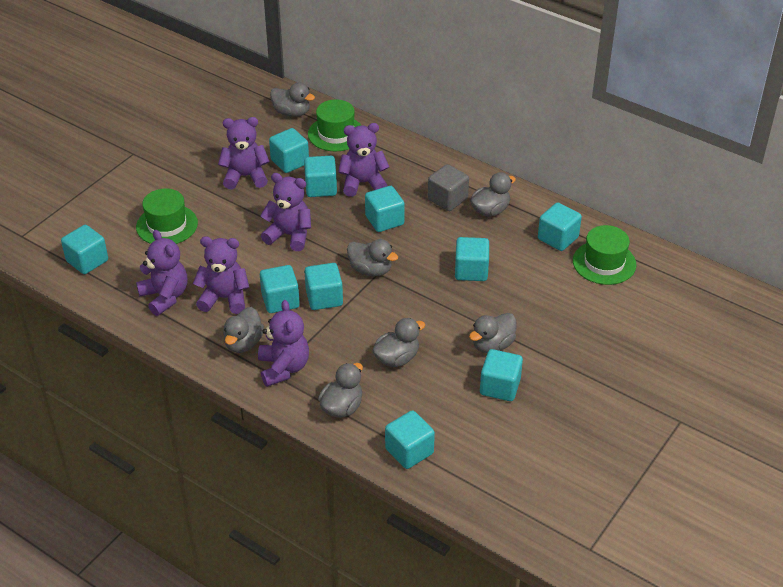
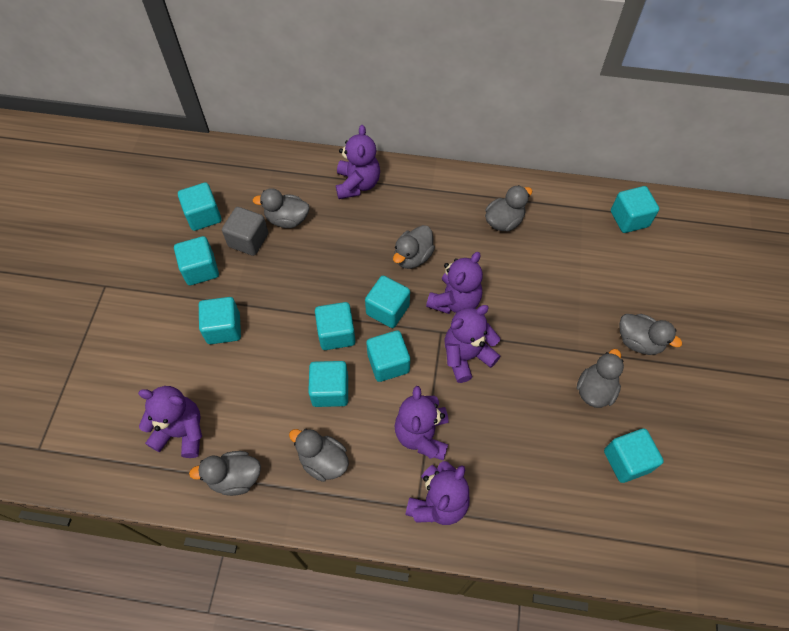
green hat: [136,188,198,244] [308,99,361,151] [573,225,636,285] = 3 -> none = 0
turquoise cube: [61,225,108,274] [260,265,300,313] [269,128,309,173] [304,156,337,197] [305,263,343,310] [365,186,405,232] [385,410,435,469] [455,237,489,281] [480,349,523,401] [538,202,582,251] = 10 -> [174,236,219,285] [178,182,222,231] [199,297,241,344] [308,361,348,407] [315,302,355,350] [365,276,410,328] [366,330,410,382] [604,428,664,483] [611,186,659,233] = 9

